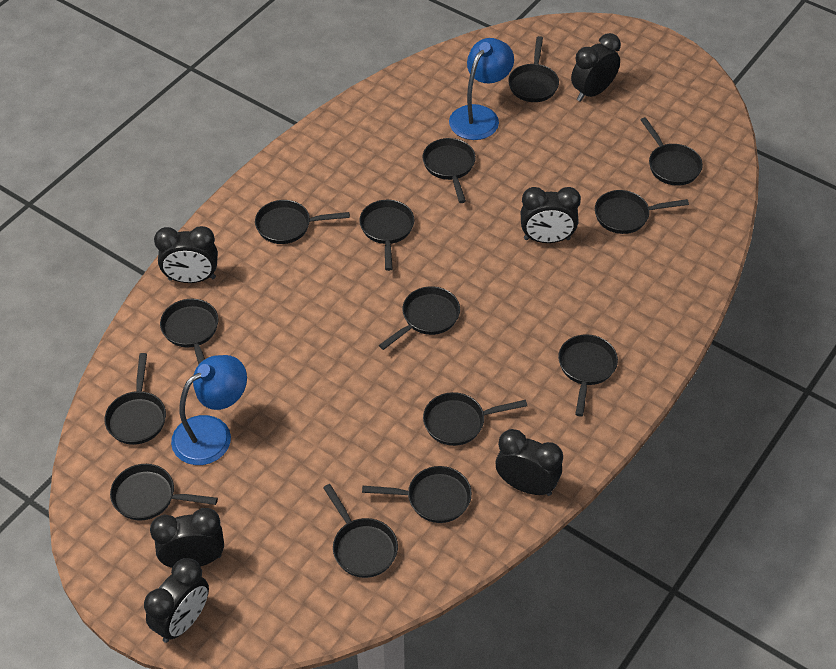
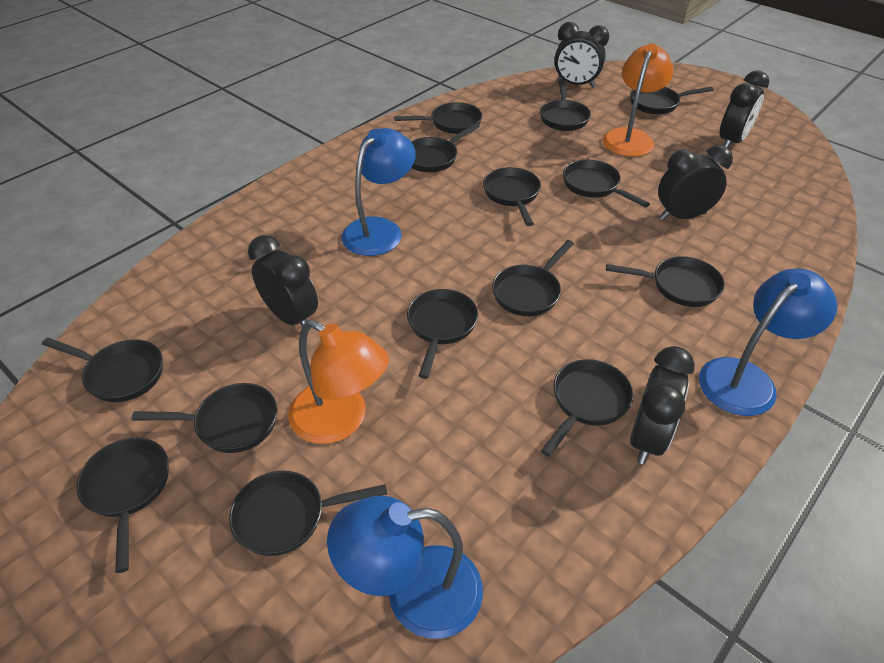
black clock: [144,558,209,643] [150,508,224,568] [154,226,218,283] [496,429,563,496] [520,187,581,243] [571,33,621,102] = 6 -> [248,235,318,330] [554,22,609,88] [630,346,695,464] [658,145,733,220] [719,70,769,148] = 5
blue lamp: [171,355,247,465] [449,38,514,140] = 2 -> [327,496,483,639] [341,128,416,256] [699,268,838,416] = 3
orange lamp: none = 0 -> [288,320,389,444] [602,43,673,157] = 2

